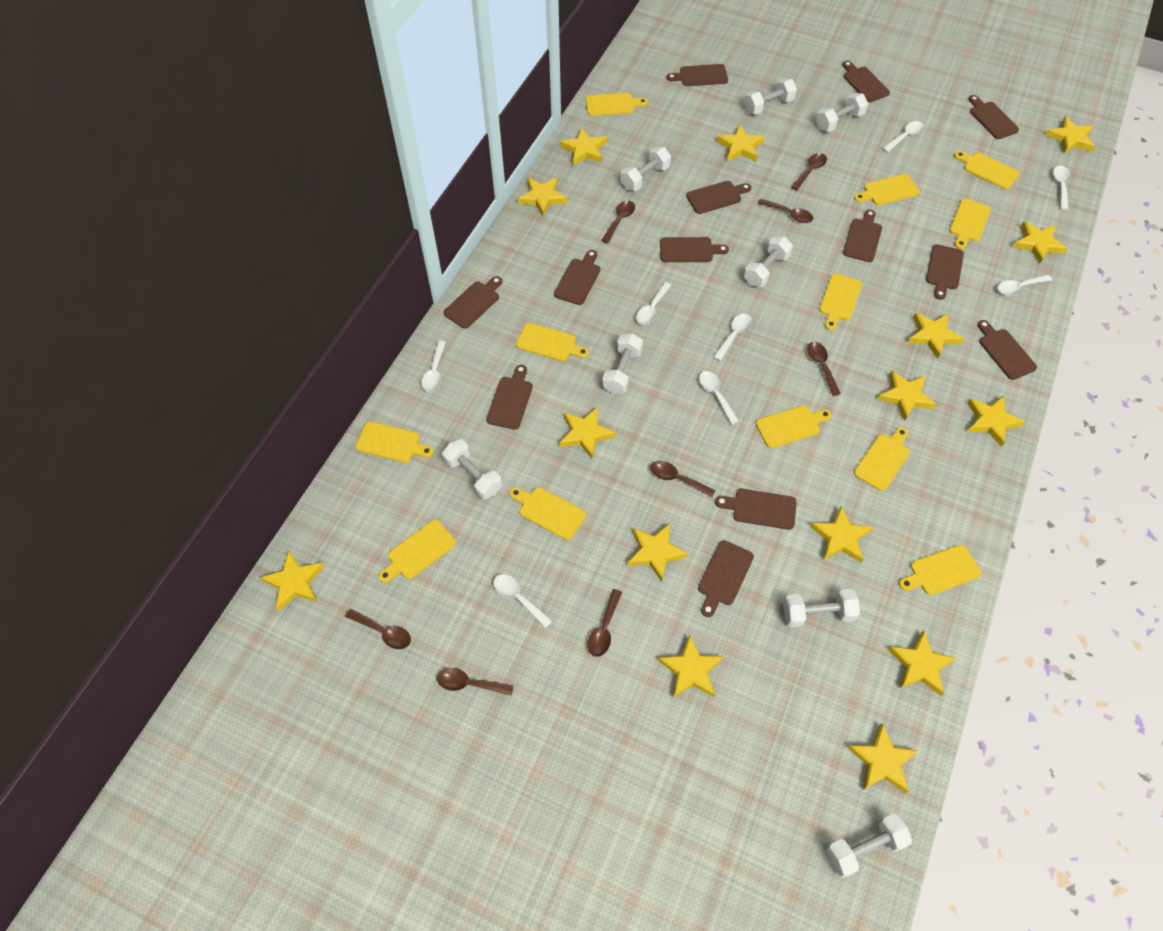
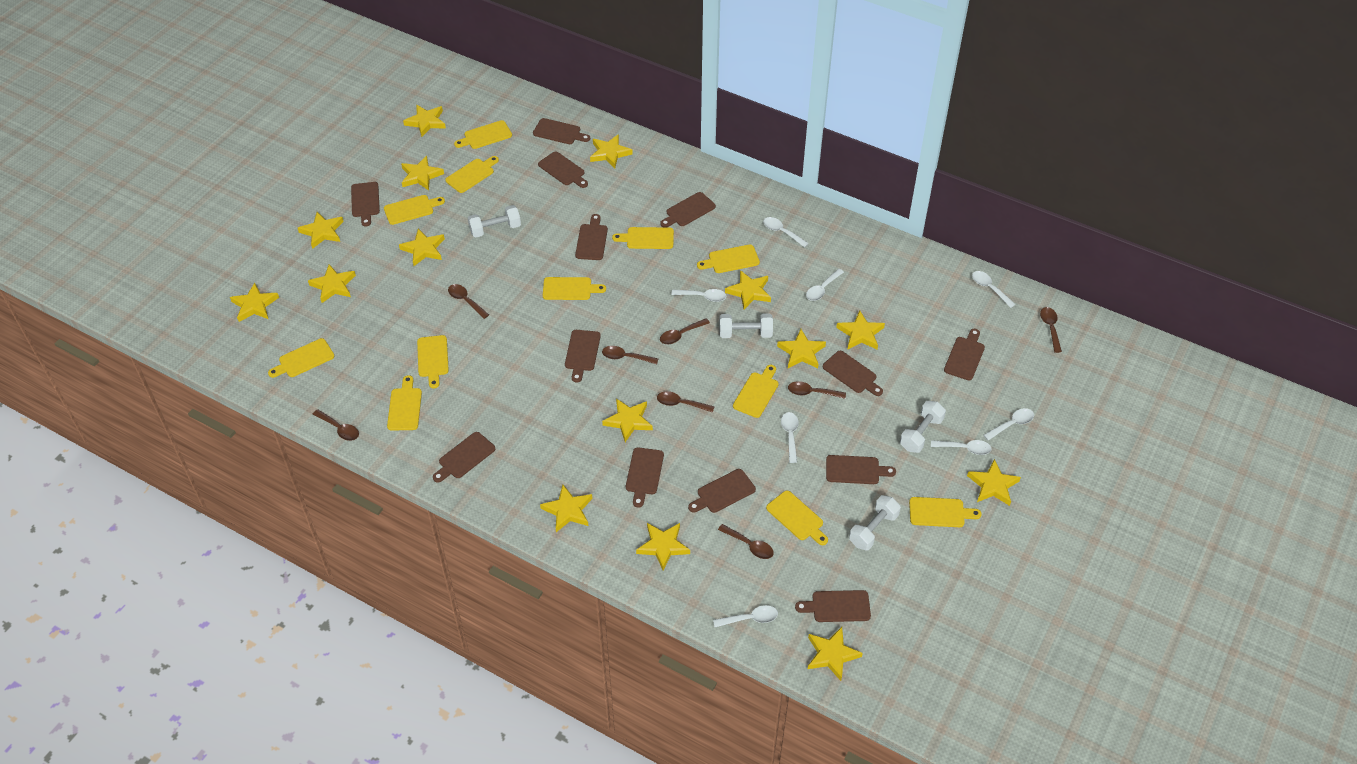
white dumbbell: [442,439,502,500] [602,333,643,394] [621,146,671,191] [744,78,797,115] [744,236,793,287] [783,589,860,627] [816,93,868,132] [826,814,912,878] = 8 -> [468,205,521,238] [719,313,773,338] [849,495,901,550] [900,401,946,453] = 4

